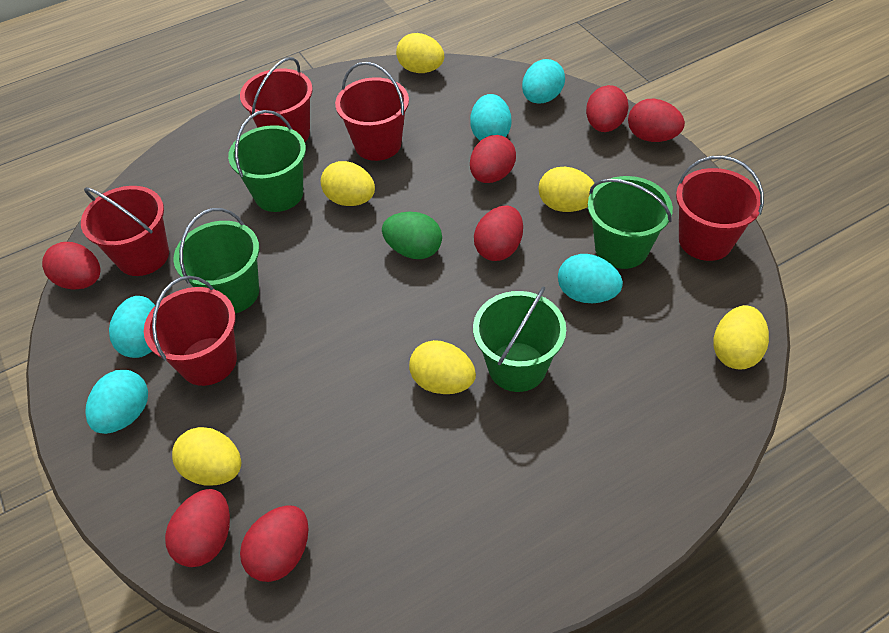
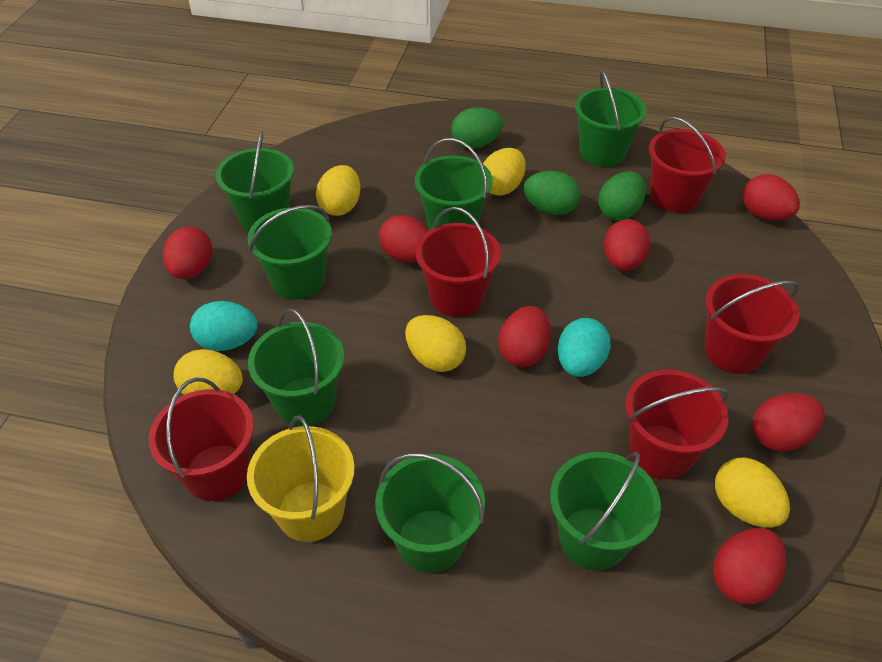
green bucket: [173,208,259,313] [228,110,306,212] [473,286,566,392] [588,176,673,269] = 4 -> [216,131,294,231] [248,205,332,299] [248,309,344,426] [375,453,485,573] [415,138,493,230] [550,452,661,570] [575,70,647,167] = 7
green egg: [382,212,442,259] = 1 -> [451,107,503,149] [524,171,581,215] [598,172,646,221] = 3
turquoise egg: [85,370,148,434] [109,296,155,358] [470,94,511,141] [522,59,565,104] [558,254,623,303] = 5 -> [190,301,258,351] [558,318,611,377] = 2
yellow bucket: none = 0 -> [247,415,355,542] = 1
yellow egg: [172,427,241,485] [321,161,375,206] [396,33,444,73] [409,340,476,394] [538,167,594,212] [713,305,769,370] = 6 -> [173,349,243,395] [316,165,360,216] [405,315,466,372] [483,148,526,196] [715,457,790,528] = 5

